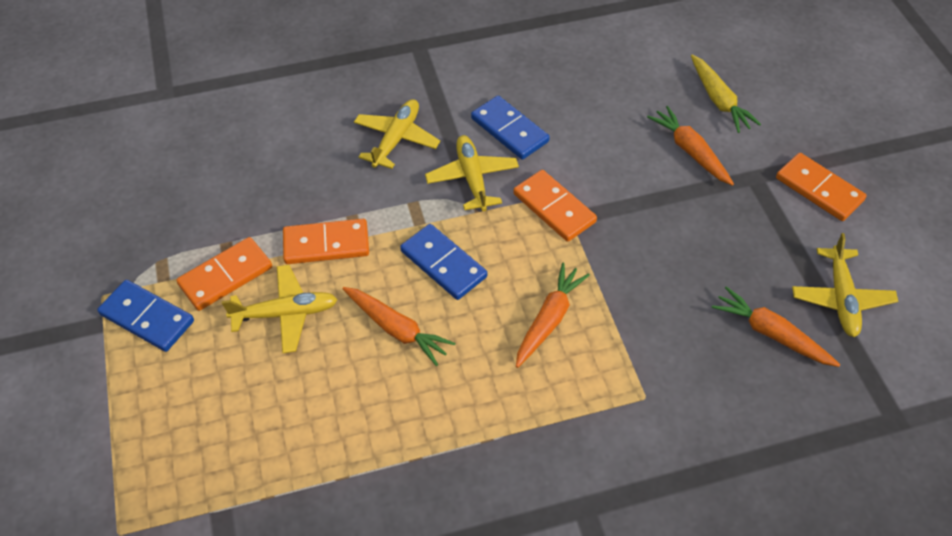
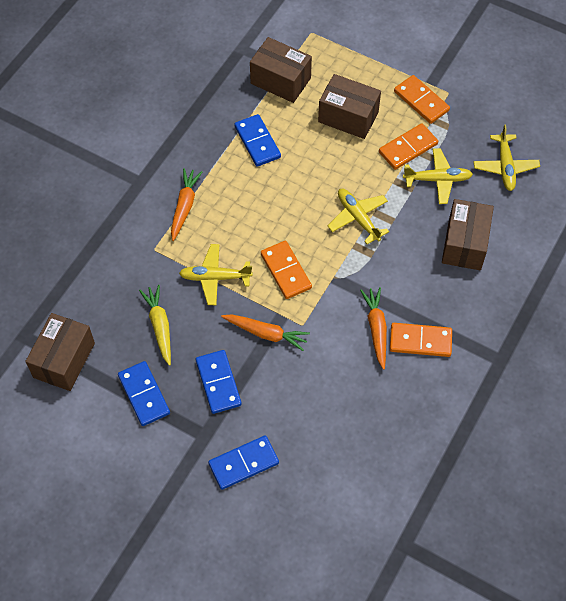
blue domino: [97,280,194,352] [400,224,487,300] [471,96,550,160] = 3 -> [118,361,170,426] [196,350,242,414] [208,435,279,490] [234,114,281,167] = 4
brown box: none = 0 -> [25,313,95,391] [250,37,312,103] [318,74,381,139] [442,199,494,270] = 4
orange carrot: [342,287,455,366] [516,263,590,368] [647,106,734,186] [712,286,840,367] = 4 -> [171,168,202,241] [221,314,310,351] [360,287,387,370] = 3

